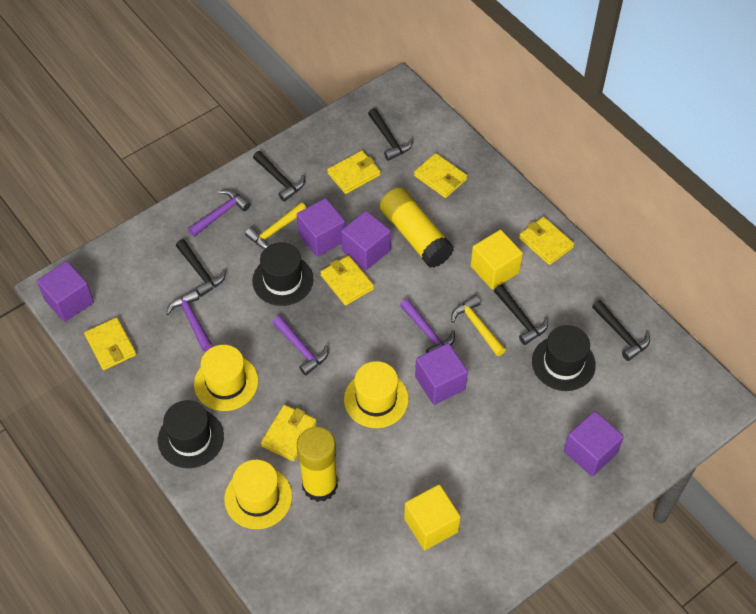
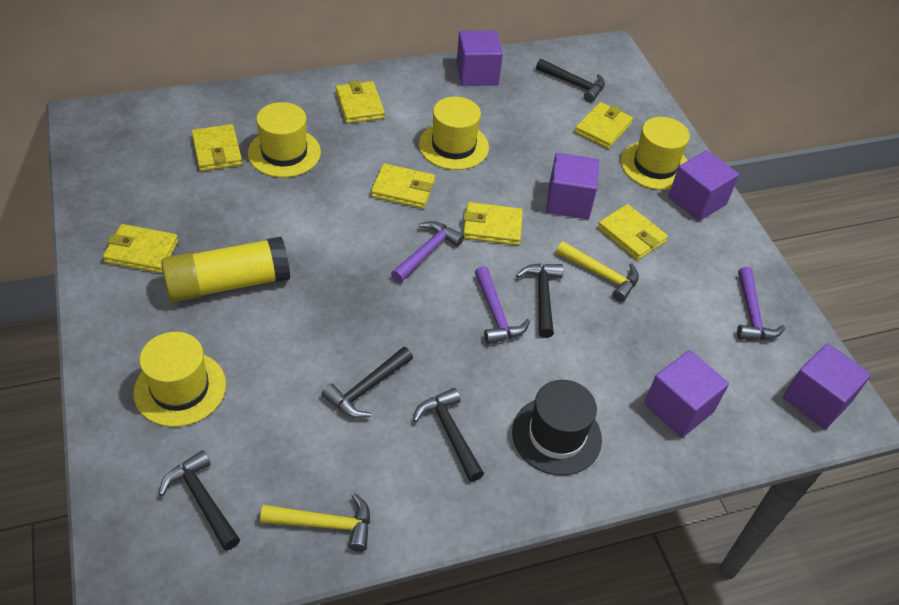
black hat: [158,400,224,468] [252,242,313,306] [532,325,596,391] = 3 -> [512,380,602,476] = 1
purple hammer: [166,290,213,352] [188,190,251,237] [272,316,328,376] [400,299,455,353] = 4 -> [391,221,464,283] [475,266,530,345] [737,267,785,340] = 3
yellow cube: [404,484,461,550] [471,230,523,289] = 2 -> none = 0
yellow glue stick: [297,427,338,502] [380,187,454,268] = 2 -> [161,237,290,302] = 1
yellow hat: [194,345,258,411] [224,460,292,529] [344,361,409,428] = 3 -> [133,332,226,427] [248,102,321,177] [419,97,489,170] [621,117,690,190] = 4
yellow wallet: [84,318,136,370] [261,405,317,461] [320,255,374,306] [327,151,381,194] [414,153,467,198] [519,217,574,265] = 6 -> [103,224,178,273] [192,124,242,171] [336,80,385,123] [371,163,435,209] [463,202,523,245] [575,102,633,149] [598,204,668,260] = 7

